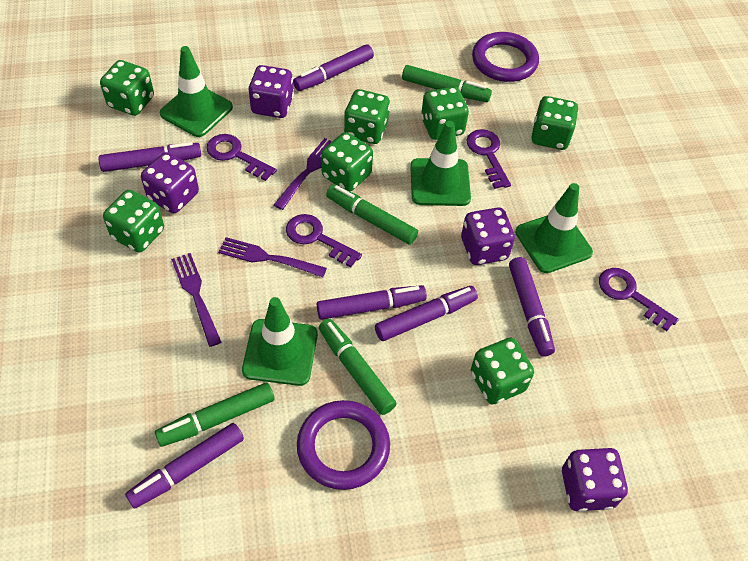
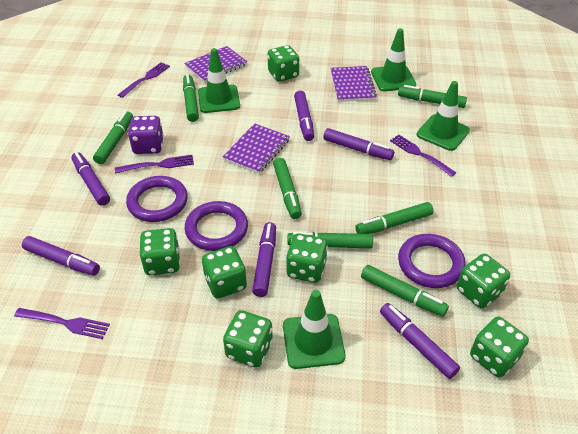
green marker: [155,383,275,447] [319,319,397,415] [326,184,418,245] [402,65,492,102] = 4 -> [93,111,133,164] [183,74,199,122] [273,158,302,219] [287,232,373,248] [355,202,433,234] [361,265,449,317] [398,85,467,108] = 7
purple dice: [141,152,199,213] [248,65,294,118] [461,207,515,265] [562,448,628,512] = 4 -> [128,116,164,154] = 1
purple fork: [171,253,221,347] [218,237,327,277] [274,138,331,210] = 3 -> [14,308,110,339] [115,155,194,173] [118,62,170,98] [390,135,456,177] = 4
purple key: [206,134,277,181] [286,214,362,267] [467,129,511,189] [599,268,679,331] = 4 -> none = 0
purple notebook: none = 0 -> [184,46,247,83] [223,123,290,174] [331,66,377,102] = 3
purple ring: [297,400,390,490] [472,32,539,82] = 2 -> [126,176,188,222] [185,201,248,251] [398,234,466,288] = 3

